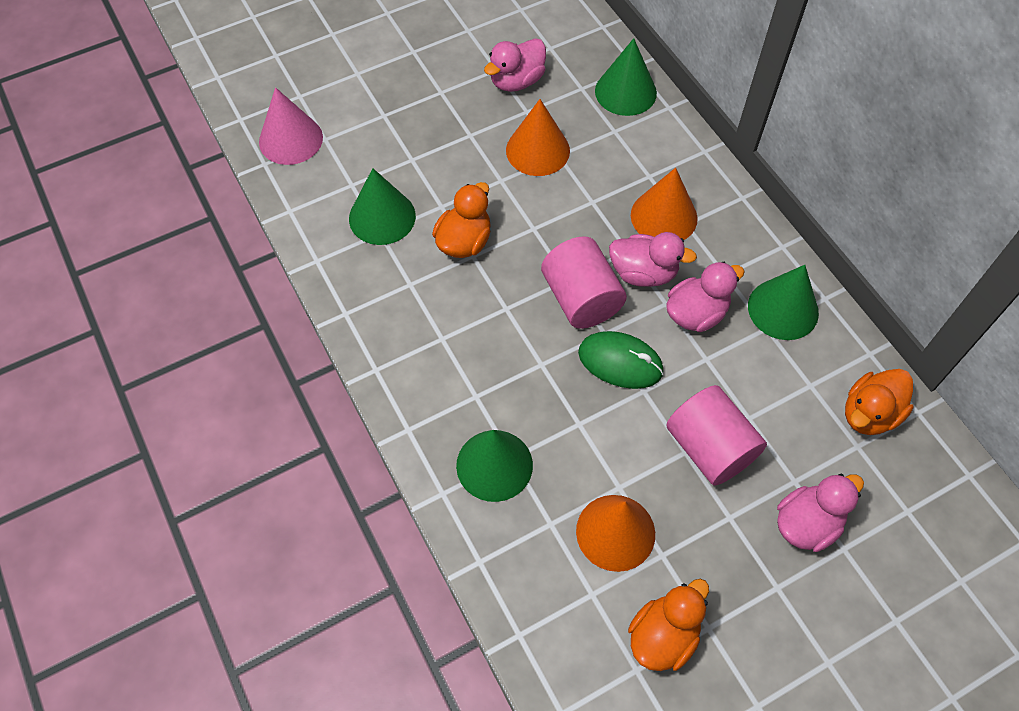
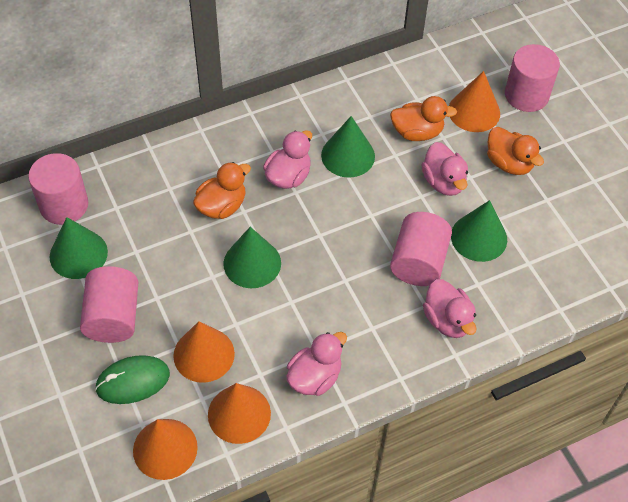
orange cone: [506,99,570,176] [576,495,655,572] [631,168,698,240] = 3 -> [133,419,198,480] [173,321,235,383] [208,383,271,444] [449,71,500,132] = 4
pink cone: [259,87,323,165] = 1 -> none = 0
pink cylinder: [541,236,627,329] [666,385,767,486] = 2 -> [28,153,88,225] [80,266,138,343] [390,212,452,286] [505,44,560,112] = 4

